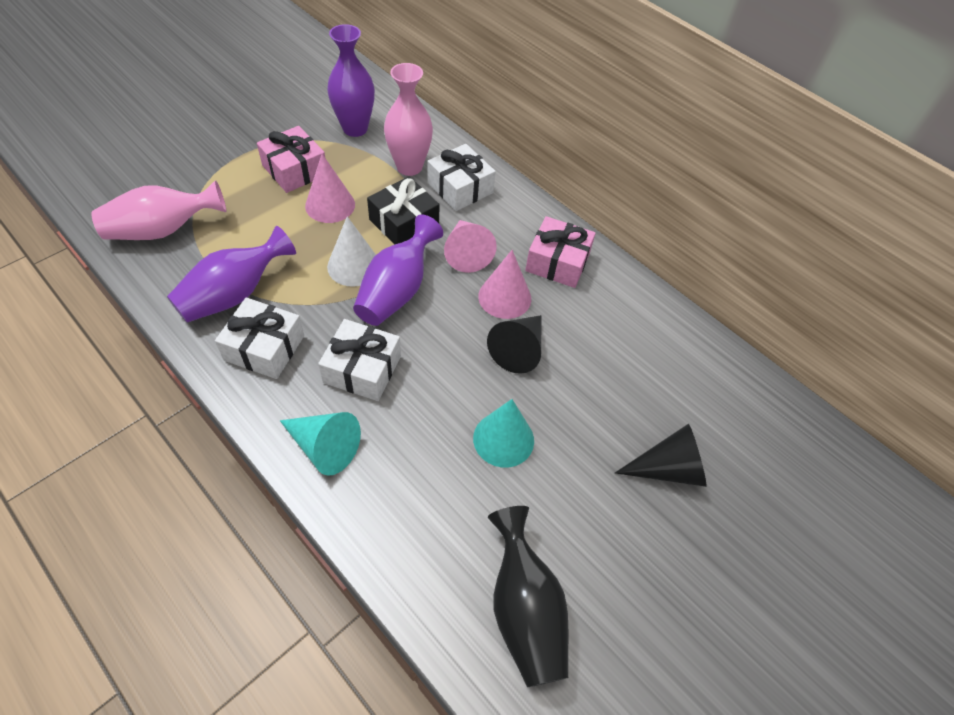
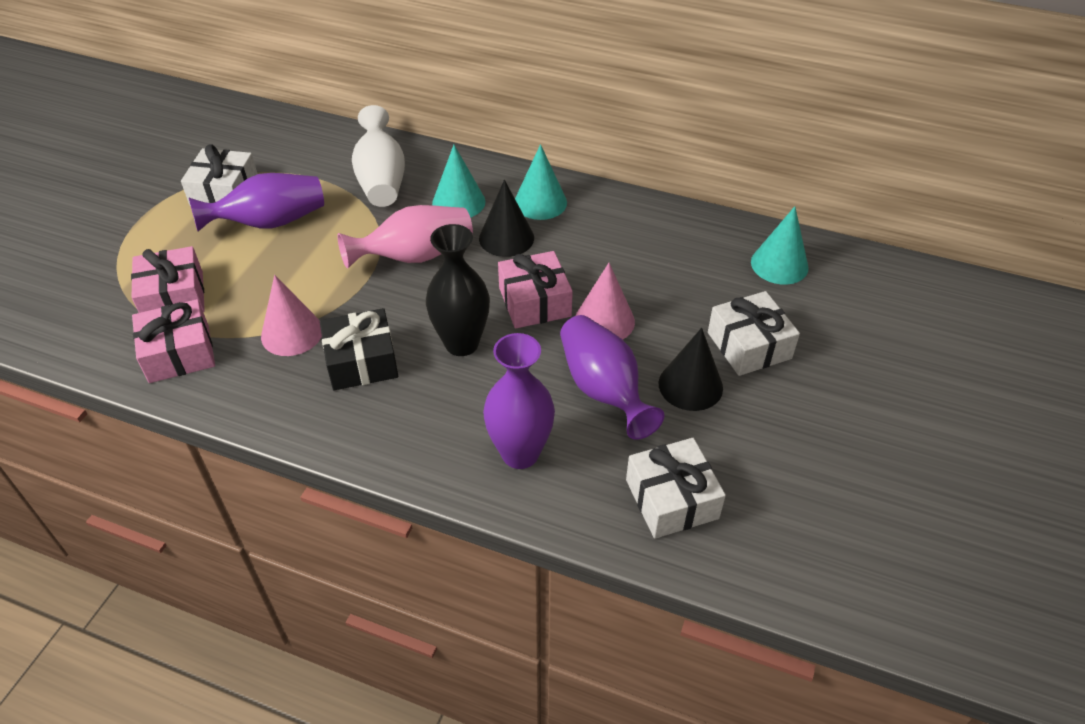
pink cone: [305,154,355,223] [444,220,497,273] [478,250,531,319] = 3 -> [261,275,322,356] [576,263,635,340] = 2
pink gift: [257,126,325,193] [525,216,596,288] = 2 -> [131,246,205,313] [132,299,215,383] [498,251,573,329] = 3
pink vase: [91,180,226,240] [384,63,433,176] = 2 -> [338,205,473,269] = 1
turquoise cone: [280,412,361,476] [473,399,534,468] = 2 -> [432,145,485,218] [515,144,567,220] [751,206,809,285] = 3
white cone: [327,216,376,287] = 1 -> none = 0
white vase: none = 0 -> [352,105,405,207] = 1

